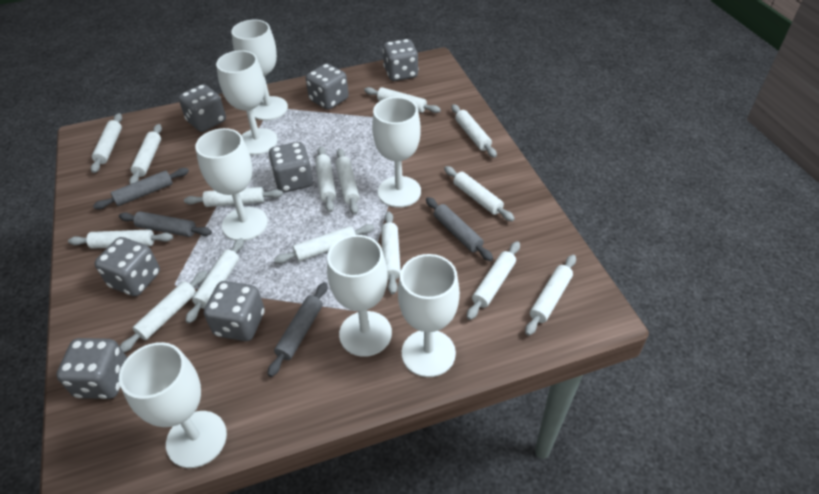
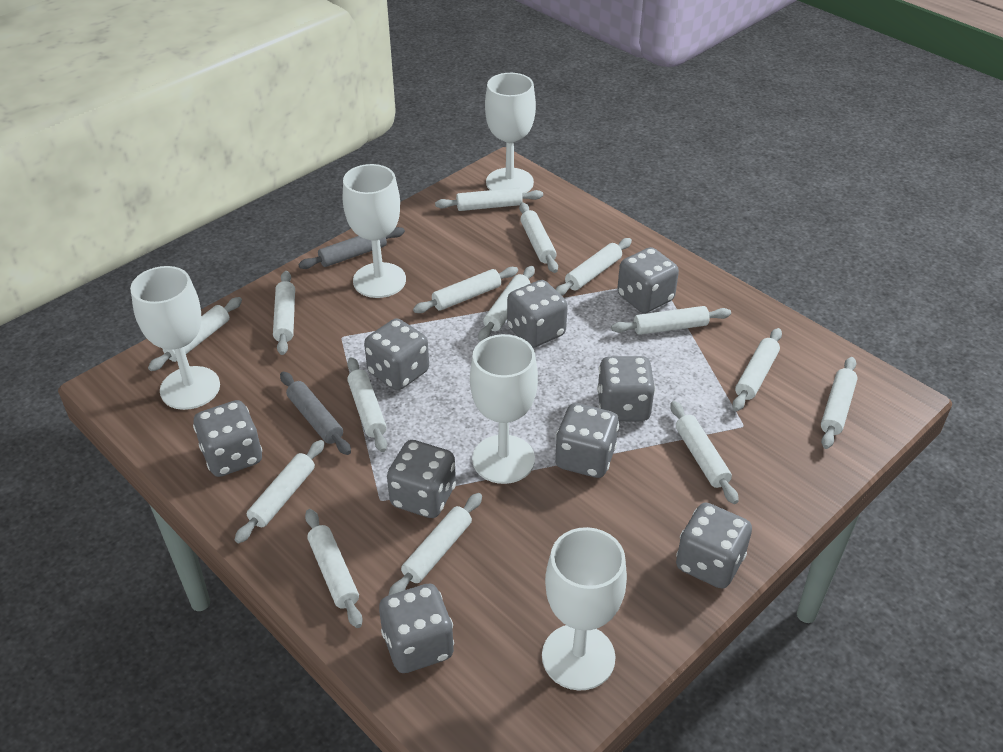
grey dice: [56,338,127,399] [95,237,160,296] [178,84,226,132] [204,281,265,341] [268,142,313,193] [306,64,349,110] [383,39,419,81] = 7 -> [193,400,262,477] [364,318,429,390] [379,584,454,673] [387,440,456,518] [507,280,568,348] [555,403,619,478] [597,356,655,421] [617,247,679,313] [676,503,752,589] = 9
grey rolling pin: [93,168,189,209] [119,211,212,237] [268,282,327,377] [426,197,493,261] = 4 -> [280,372,351,455] [298,227,405,269] = 2
white goblet: [119,342,227,468] [195,128,268,241] [216,50,278,155] [231,20,288,120] [327,235,392,357] [372,97,421,208] [398,254,460,377] = 7 -> [130,266,220,410] [343,164,406,298] [470,334,538,484] [485,73,536,193] [542,527,627,691] = 5

